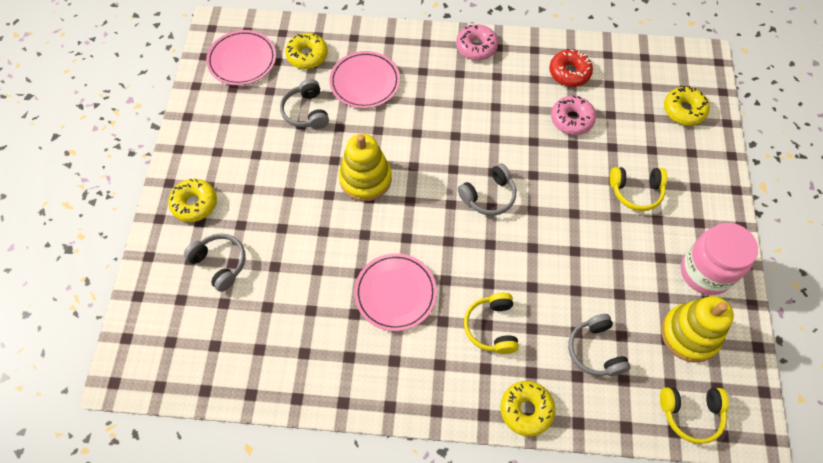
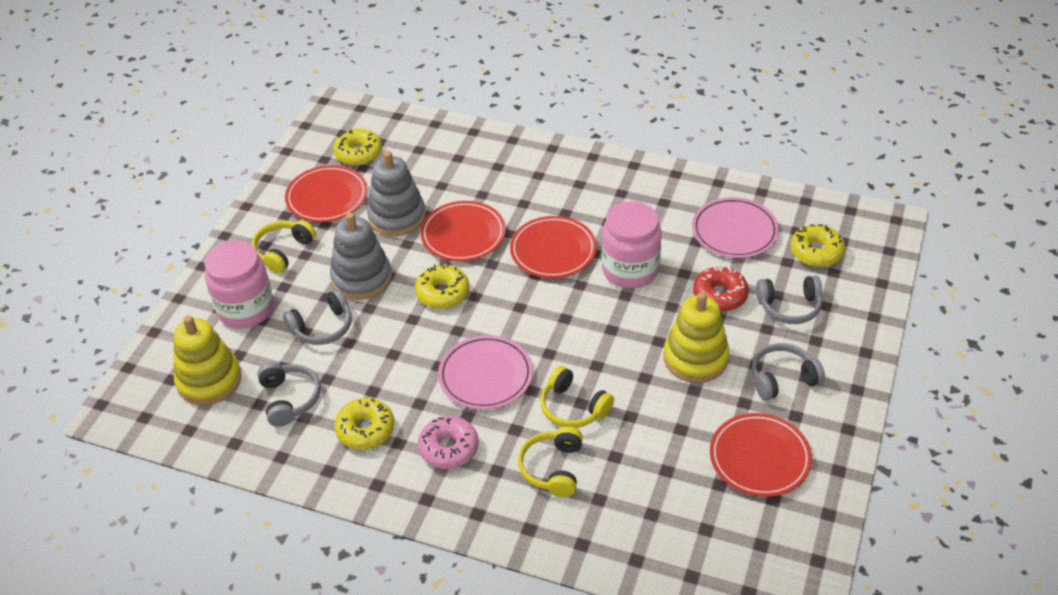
grey stacking toy: none = 0 -> [330,212,392,300] [367,151,426,236] = 2
pink donut: [456,24,498,60] [551,95,596,135] = 2 -> [418,416,479,469] = 1
pink jar: [681,223,758,295] = 1 -> [204,240,274,328] [602,201,661,288] = 2
pink plate: [206,30,276,85] [329,51,400,108] [354,253,437,331] = 3 -> [438,335,533,410] [692,197,779,258] = 2
red plate: none = 0 -> [285,165,368,222] [420,201,506,261] [510,216,597,278] [710,413,812,497] = 4

